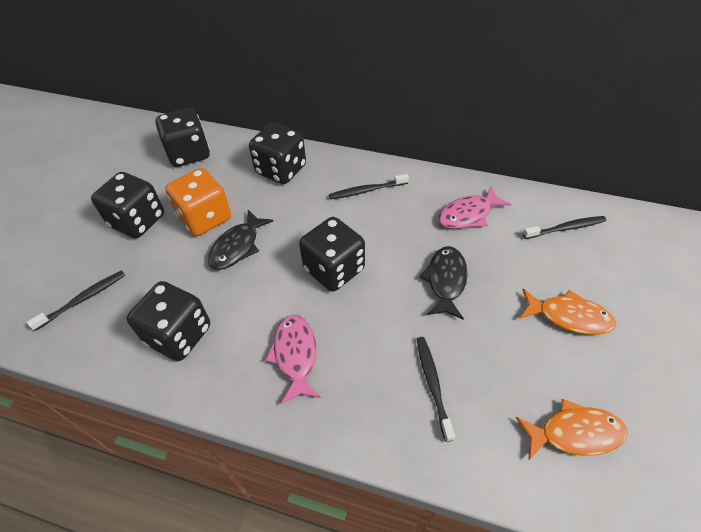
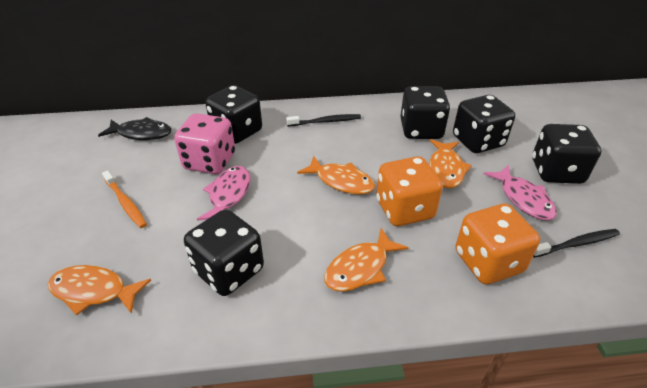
black fish: [208,210,273,270] [419,246,468,320] = 2 -> [98,117,171,140] = 1
black toothbrush: [27,270,125,331] [329,174,409,199] [417,337,455,442] [523,216,606,239] = 4 -> [286,114,361,126] [533,229,620,258] = 2
orange dice: [165,168,231,236] = 1 -> [376,156,443,226] [455,204,540,284] = 2
orange fish: [516,399,628,459] [520,289,616,335] = 2 -> [48,265,151,316] [297,156,375,194] [325,228,408,292] [429,139,472,188] = 4
orange toothbrush: none = 0 -> [102,171,147,228] = 1
pink dice: none = 0 -> [174,113,235,174] = 1

